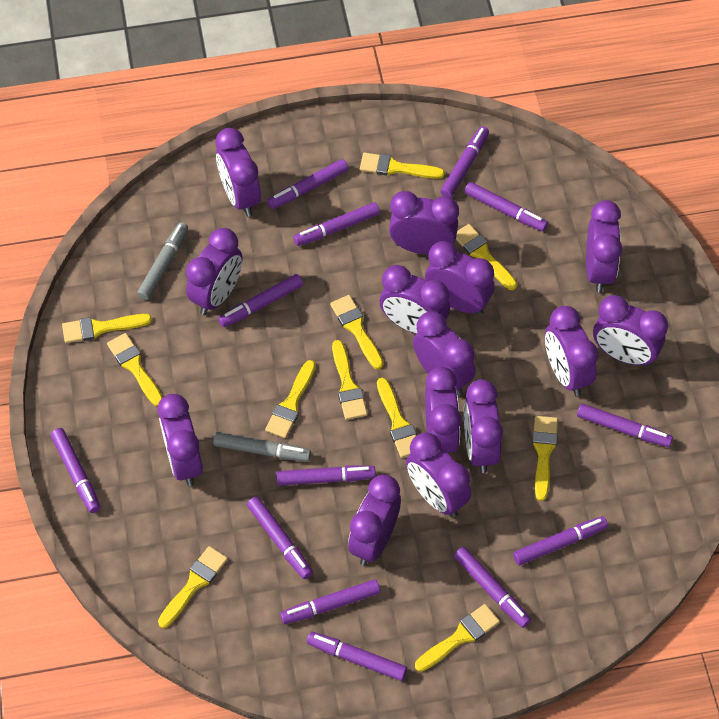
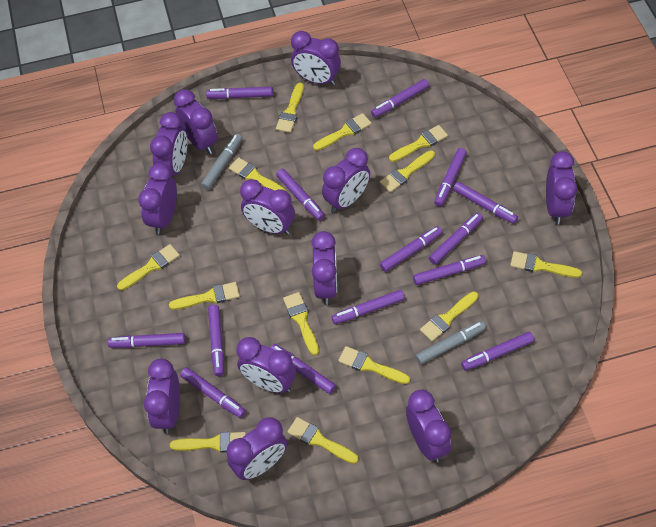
purple clock: [158,394,203,486] [186,228,242,315] [215,128,261,217] [348,475,401,566] [380,265,450,333] [389,191,459,254] [406,432,471,517] [413,311,475,396] [425,241,495,315] [425,367,461,453] [464,379,503,473] [545,306,598,396] [586,200,622,293] [593,295,668,366] = 14 -> [138,163,177,235] [144,359,180,434] [150,112,187,177] [174,89,218,155] [226,417,287,480] [237,337,296,393] [240,179,295,235] [291,31,341,85] [311,231,337,305] [322,148,370,213] [406,390,451,463] [546,151,577,224] = 12
purple marker: [51,428,101,513] [218,274,303,327] [247,496,313,579] [267,159,349,209] [276,466,376,486] [280,579,380,624] [293,202,380,246] [307,632,407,681] [440,126,489,198] [454,547,531,628] [464,182,548,231] [513,516,608,565] [577,404,673,447] = 13 -> [108,333,185,348] [180,367,246,418] [206,87,273,99] [208,305,224,376] [270,344,336,394] [276,169,325,221] [331,290,405,324] [371,79,429,118] [380,226,442,272] [413,255,486,285] [429,213,483,265] [434,148,467,207] [453,182,518,224] [461,332,534,370] = 14
yellow brush: [62,314,152,343] [107,333,163,406] [158,546,228,628] [265,360,316,438] [330,295,383,369] [332,340,367,420] [360,152,445,179] [377,378,417,458] [415,604,500,672] [456,224,517,290] [532,416,558,501] = 11 -> [117,244,180,290] [169,282,240,310] [170,432,246,453] [229,157,286,191] [276,83,304,133] [283,292,319,355] [287,417,358,464] [313,113,372,151] [338,346,410,384] [380,150,435,193] [389,125,448,162] [420,291,478,342] [510,251,582,278] = 13

